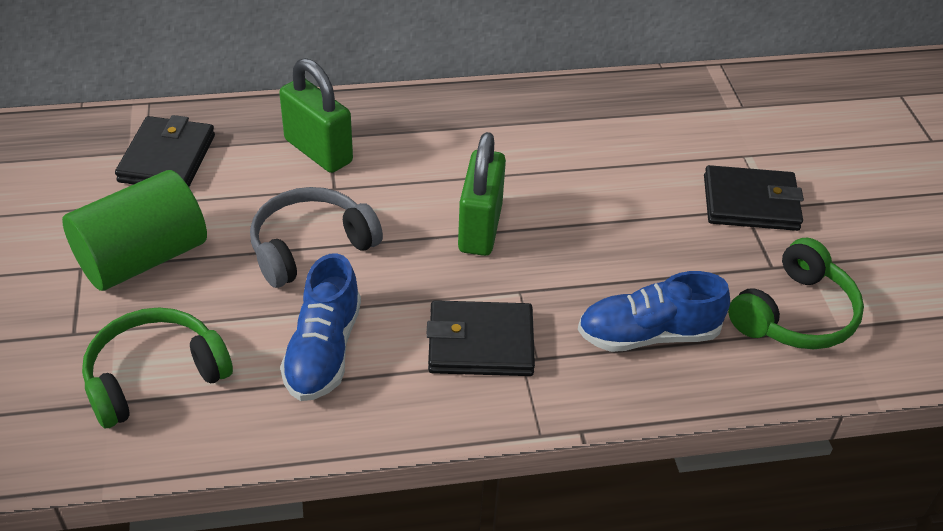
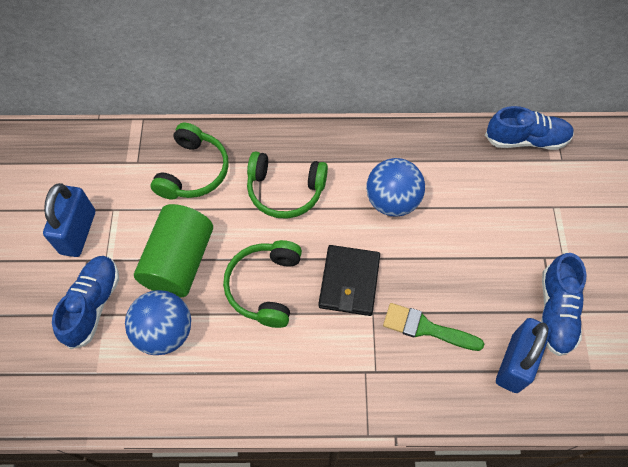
black wallet: [115,115,215,187] [426,300,535,376] [704,165,804,231] = 3 -> [318,245,380,316] = 1
blue ball: none = 0 -> [125,290,191,355] [366,158,425,217] = 2
blue padlock: none = 0 -> [43,183,95,257] [496,318,551,393] = 2
blue shoe: [280,253,361,401] [578,271,730,352] = 2 -> [52,256,119,349] [485,106,574,150] [541,253,586,356] = 3
green brush: none = 0 -> [383,303,484,351] = 1
green headphones: [82,307,233,428] [728,238,864,349] = 2 -> [151,123,229,200] [223,240,302,328] [247,151,328,219] = 3
green padlock: [279,58,353,173] [458,132,506,256] = 2 -> none = 0
grey headphones: [250,187,383,288] = 1 -> none = 0

